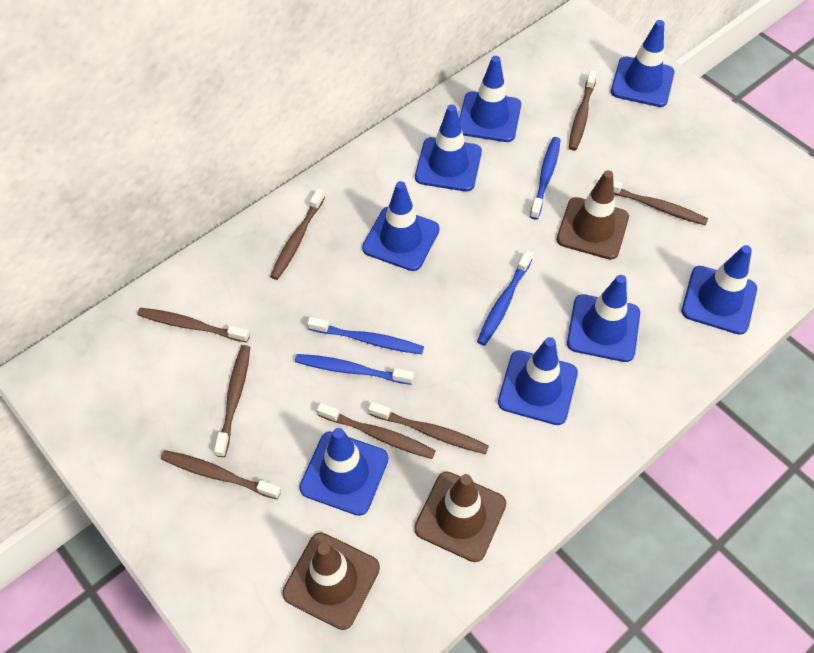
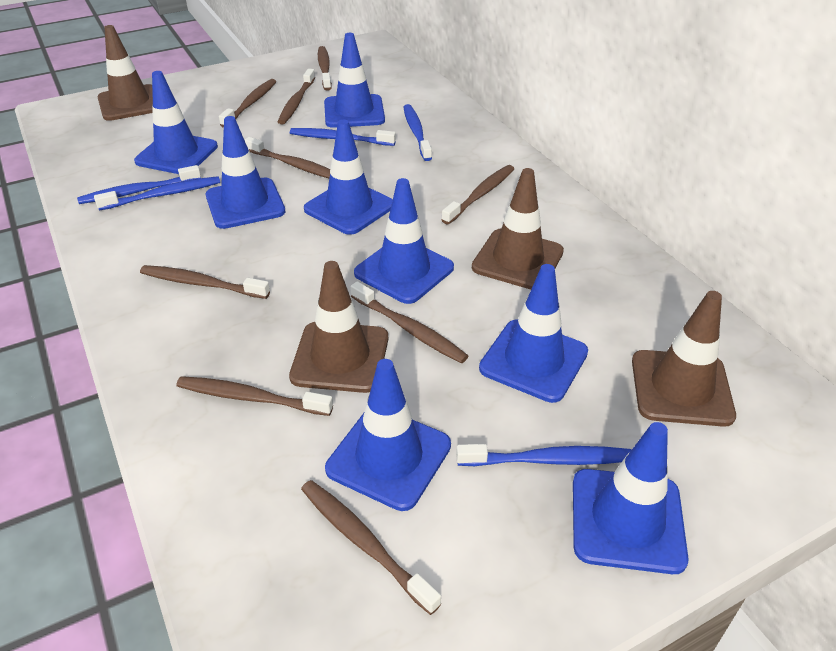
blue toothbrush: [295,354,414,385] [307,317,424,354] [477,250,533,346] [530,137,561,219] = 4 -> [77,165,201,204] [94,176,220,210] [290,128,396,146] [404,104,432,161] [456,444,631,466] = 5
brown toothbrush: [138,308,250,343] [161,450,281,500] [214,345,250,457] [270,188,325,280] [317,403,436,459] [368,402,489,454] [569,70,597,151] [613,180,708,225] = 8 -> [140,265,270,299] [176,376,333,416] [219,79,276,128] [245,137,330,178] [278,69,315,124] [301,480,441,615] [318,46,332,91] [351,281,468,363] [442,165,514,224] = 9
brown traffic cone: [282,532,380,630] [414,472,506,562] [557,170,629,260] = 3 -> [98,25,153,121] [289,261,388,393] [472,168,564,290] [632,291,736,427] = 4

